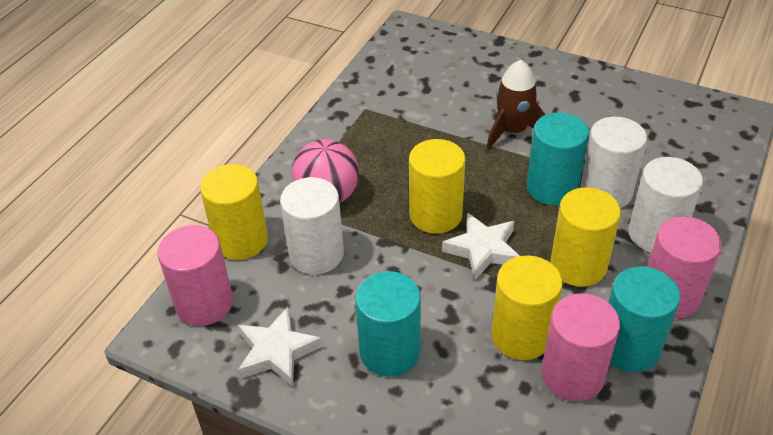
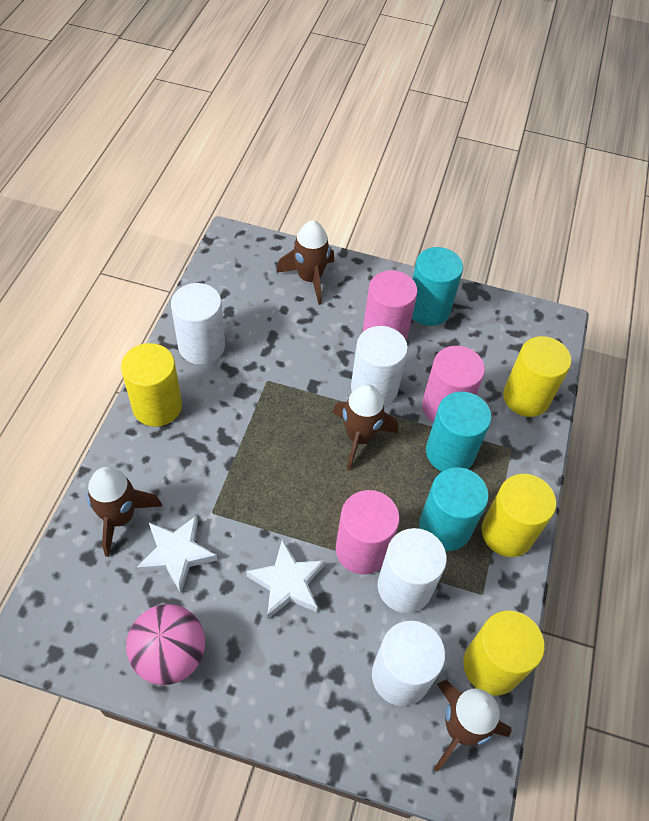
brown rocket: [486,60,546,150] = 1 -> [87,467,162,557] [276,220,334,305] [332,384,398,470] [434,680,511,771] = 4
white cylinder: [280,177,344,275] [580,117,647,208] [628,157,703,252] = 3 -> [171,283,225,365] [351,326,408,406] [372,620,445,706] [378,528,447,613] = 4

